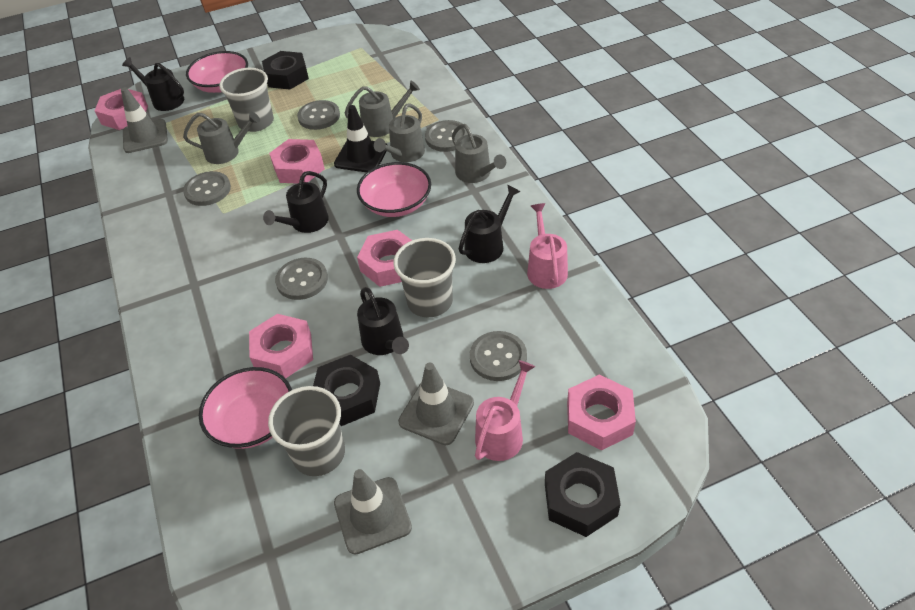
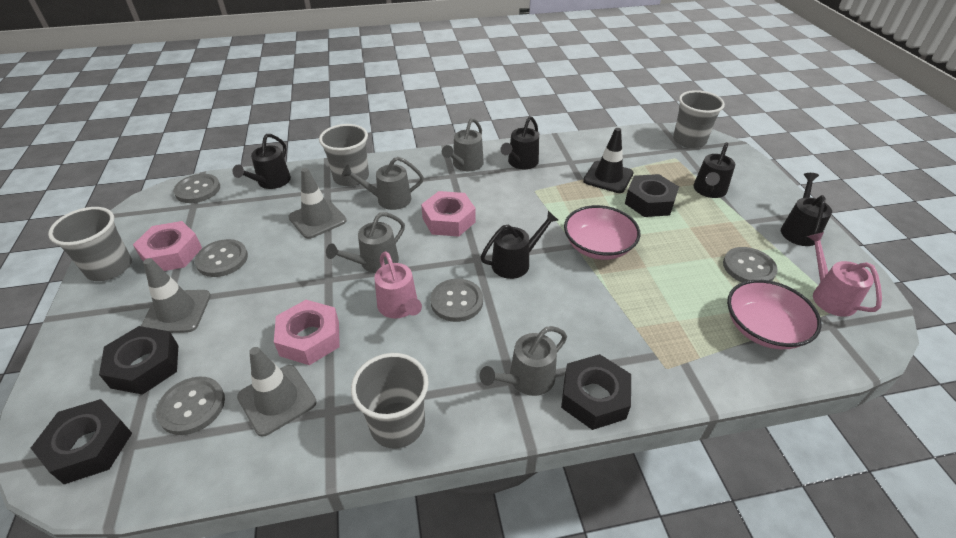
black nut: [262,51,309,89] [313,355,380,426] [545,452,621,537] = 3 -> [31,399,132,484] [99,326,178,395] [561,354,631,430] [625,174,679,217] = 4
black watering can: [122,57,184,111] [263,171,329,233] [357,287,409,355] [458,185,521,263] = 4 -> [232,134,291,189] [481,211,558,279] [501,116,539,169] [693,142,735,198] [781,173,832,246] = 5
grey cup: [219,68,274,132] [268,386,345,476] [393,238,456,318] = 3 -> [48,207,132,281] [319,124,369,186] [351,353,429,449] [673,90,725,148] = 4
pink bowl: [186,51,248,93] [199,367,292,449] [357,162,431,217] = 3 -> [564,205,640,260] [727,280,822,349] = 2
pink nut: [95,89,148,130] [249,314,313,379] [269,139,325,184] [357,230,412,287] [567,374,636,450] = 5 -> [133,221,202,271] [274,300,340,365] [421,191,476,237] = 3

